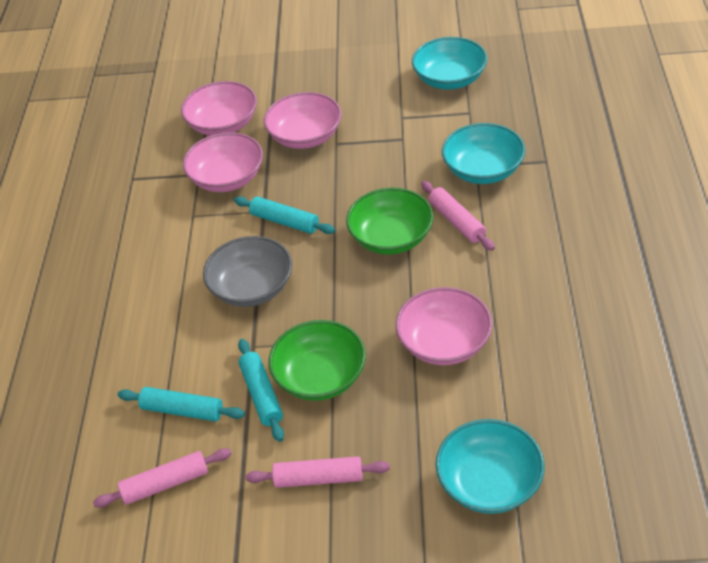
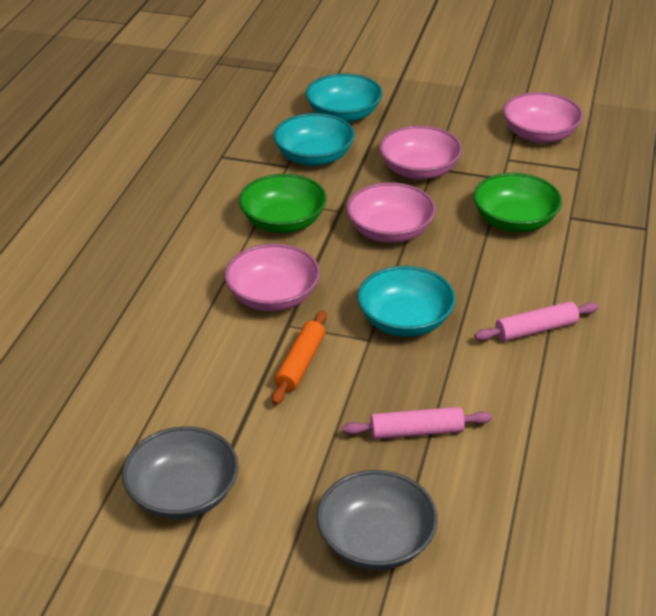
grey bowl: [203,236,292,307] = 1 -> [122,426,239,519] [316,470,438,570] = 2
orange rolling pin: none = 0 -> [272,311,327,405] = 1
pink rolling pin: [93,448,232,508] [246,456,390,488] [421,181,495,251] = 3 -> [342,407,492,439] [474,301,599,342] = 2
turquoise rolling pin: [118,387,245,421] [234,196,336,234] [238,339,284,442] = 3 -> none = 0

